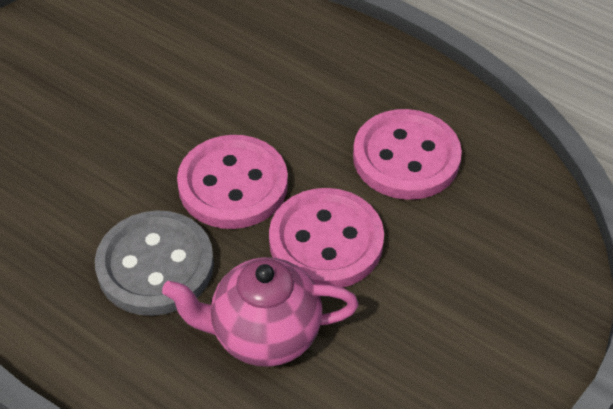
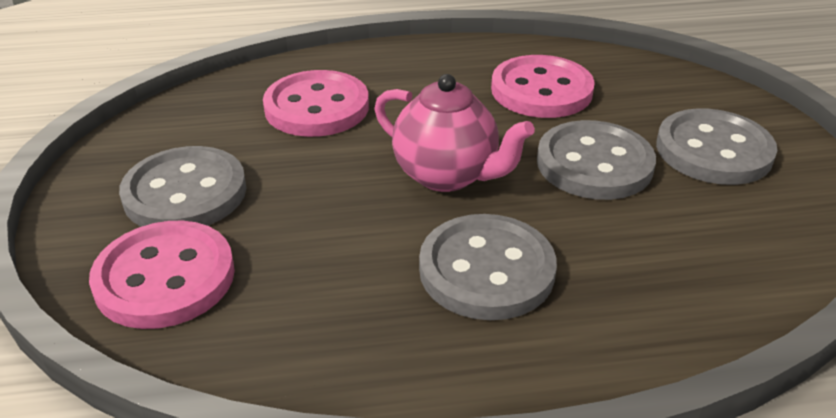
grey button: [95,210,214,316] = 1 -> [119,146,246,227] [419,214,557,320] [537,120,656,200] [656,108,777,185] = 4

